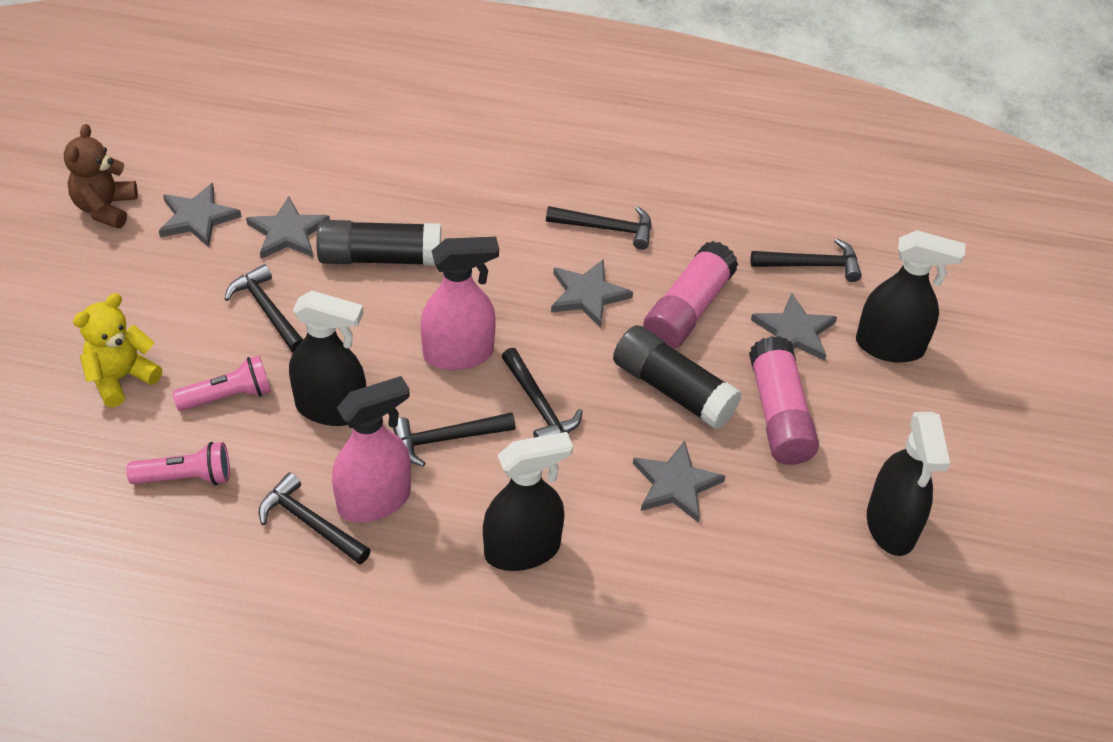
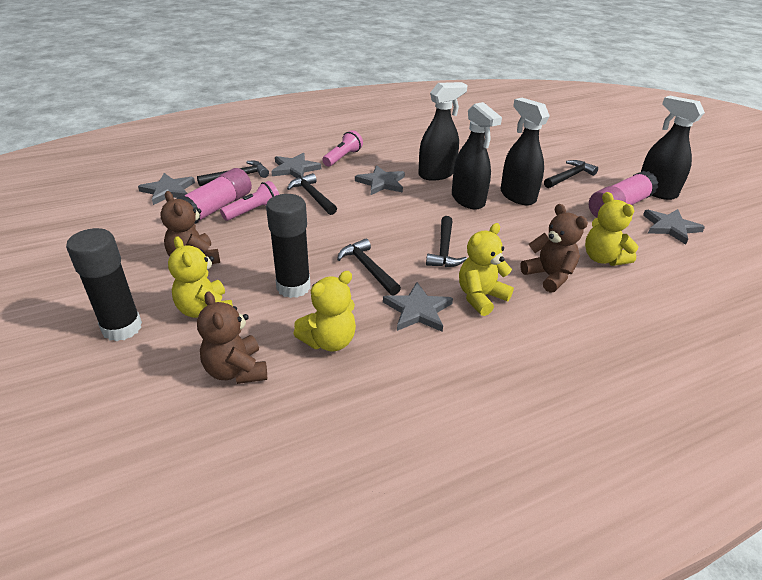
black hammer: [225,264,303,353] [259,472,371,565] [393,412,516,467] [502,348,583,438] [546,206,651,250] [751,239,862,282] = 6 -> [197,161,269,186] [287,173,337,215] [337,239,401,295] [426,216,467,267] [544,160,598,188] = 5
brown teddy bear: [64,124,138,229] = 1 -> [160,191,220,264] [197,291,267,384] [520,204,588,293] = 3
pink spray bottle: [332,376,411,522] [420,237,499,370] = 2 -> none = 0
yellow teddy bear: [73,293,162,408] = 1 -> [168,236,233,318] [293,271,356,352] [459,223,514,316] [585,192,639,266] = 4

